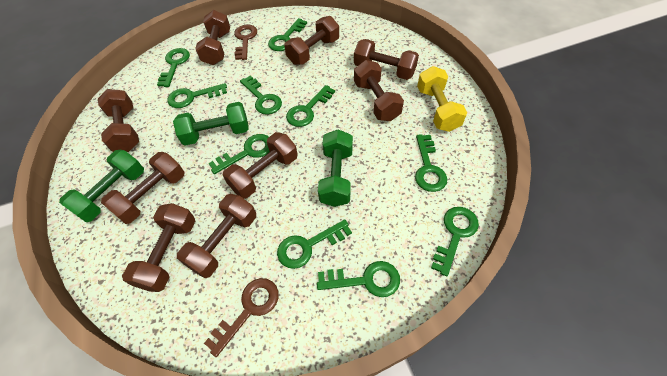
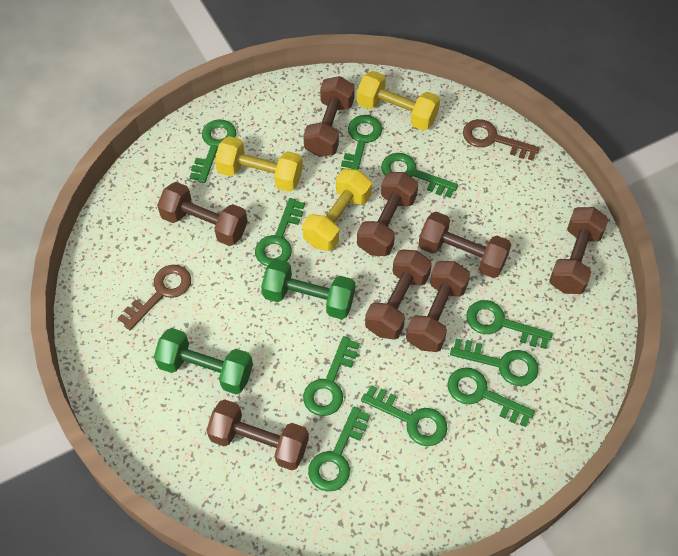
brown dumbbell: [98,89,139,152] [101,152,185,224] [122,203,195,292] [177,194,256,278] [195,10,230,65] [223,132,298,198] [284,16,339,65] [354,39,419,80] [354,60,404,121] = 9 -> [157,182,248,246] [206,399,309,470] [303,76,355,157] [357,172,418,256] [365,249,432,340] [406,261,470,352] [418,212,511,278] [549,207,609,294] = 8
green dumbbell: [59,150,144,222] [173,102,249,146] [318,130,353,207] = 3 -> [154,328,253,394] [261,259,355,319] = 2
yellow dumbbell: [417,66,467,132] = 1 -> [215,136,303,192] [302,169,372,251] [357,71,440,131] = 3

